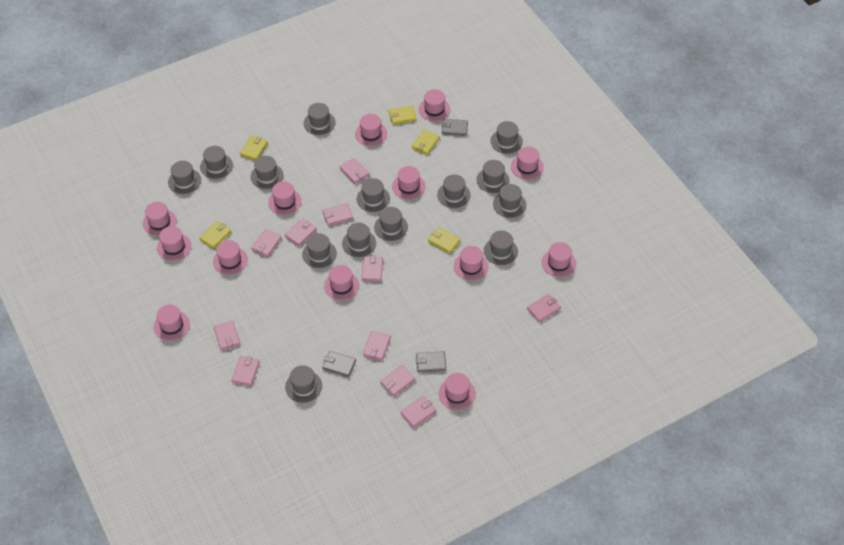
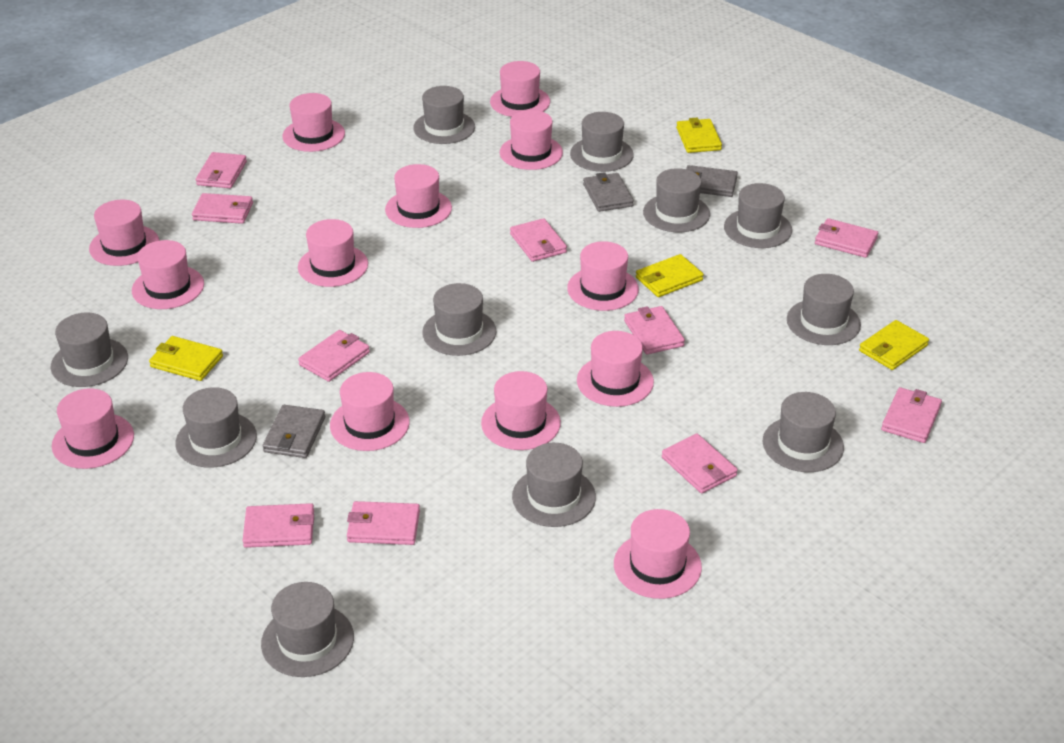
grey hat: [168,161,201,194] [200,146,233,179] [251,156,284,189] [285,365,322,403] [302,233,337,268] [304,103,335,135] [342,223,376,257] [357,178,390,212] [374,207,408,241] [437,174,471,208] [477,160,510,193] [484,230,518,265] [490,121,523,154] [493,184,526,218] = 14 -> [50,313,128,387] [175,387,257,468] [261,582,354,677] [413,86,475,144] [422,283,497,356] [512,443,596,527] [570,112,634,172] [643,168,710,232] [724,183,792,248] [763,392,844,472] [787,274,861,345] = 11
pink wallet: [214,321,240,351] [231,356,260,386] [251,229,282,257] [285,218,317,246] [323,203,353,226] [340,158,369,184] [362,255,383,281] [363,331,391,361] [380,365,415,397] [401,396,436,428] [527,294,561,322] = 11 -> [192,193,253,224] [196,152,247,188] [243,503,314,548] [298,330,370,382] [347,501,420,545] [510,218,567,262] [624,306,685,355] [662,434,738,494] [815,218,878,258] [881,387,942,443] = 10
yellow wallet: [199,221,231,249] [240,136,268,161] [389,106,417,125] [412,130,440,155] [428,227,461,254] = 5 -> [149,336,223,381] [636,254,704,297] [676,118,722,153] [859,320,929,370] = 4

